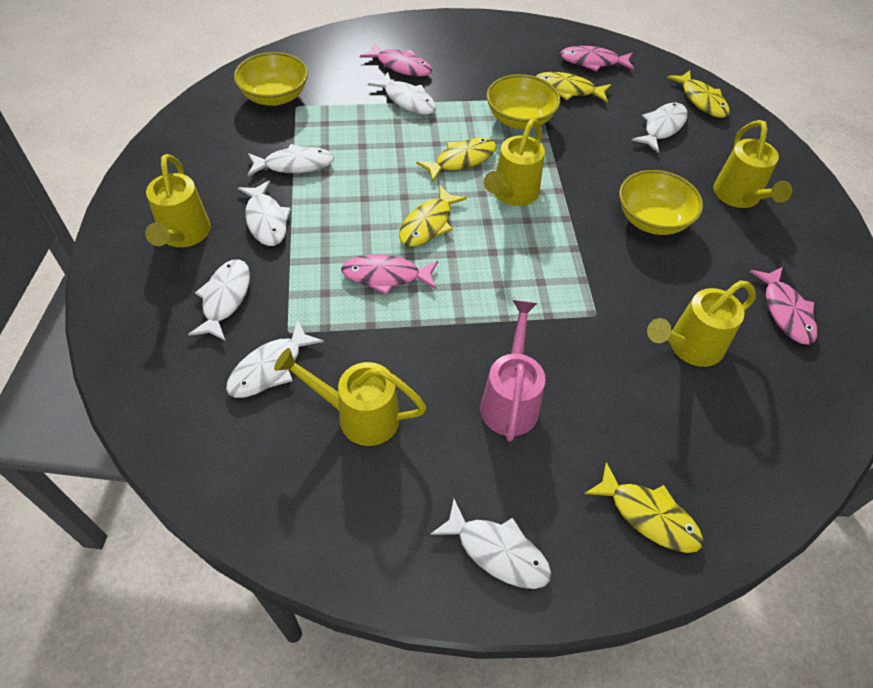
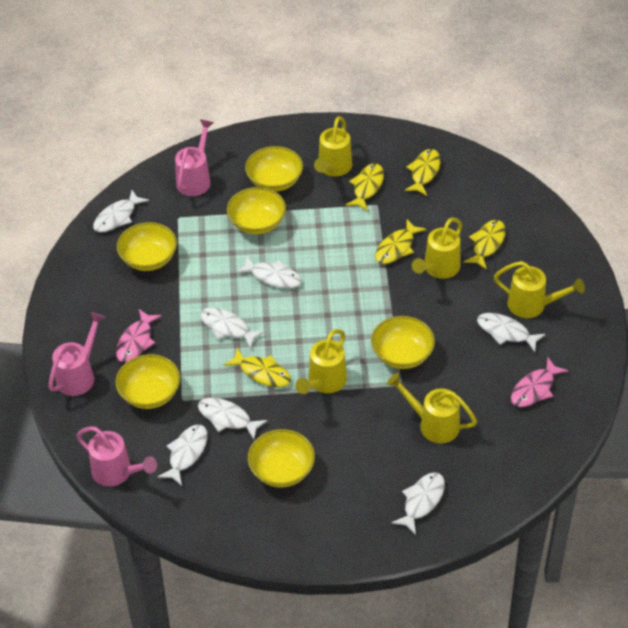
pink fish: [341,254,438,295] [360,43,432,77] [560,46,634,72] [750,267,817,345] = 4 -> [116,309,162,363] [511,357,568,407] = 2
pink watering can: [480,300,545,442] = 1 -> [48,312,106,396] [76,426,157,487] [175,119,213,196] = 3
yellow bowl: [234,52,308,106] [486,74,561,129] [619,170,703,235] = 3 -> [115,354,180,409] [117,222,177,271] [227,187,286,234] [245,146,303,192] [248,429,315,487] [371,316,435,369] = 6

